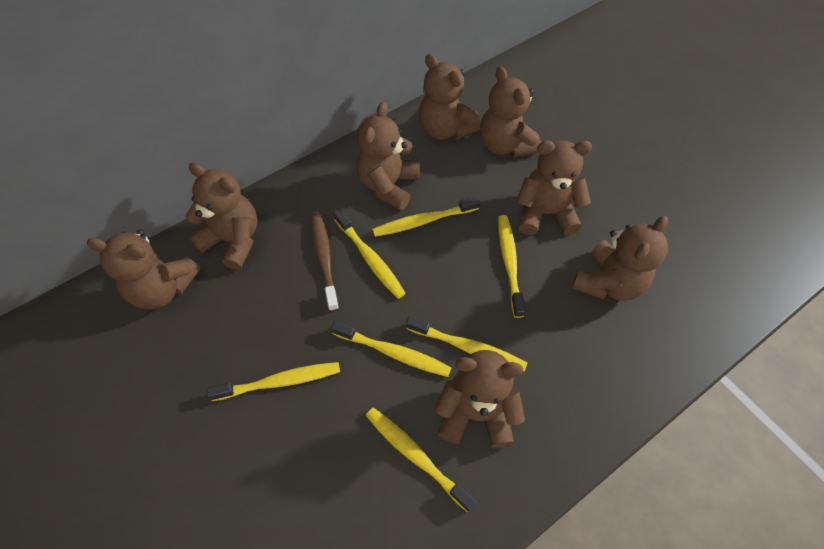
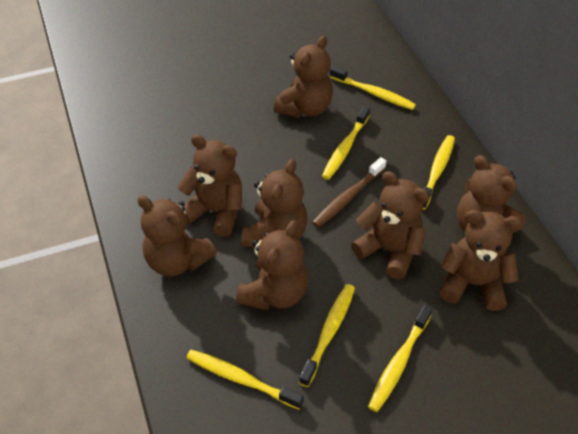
yellow toothbrush: [206,362,340,401] [331,321,452,377] [333,209,406,299] [366,407,476,512] [373,196,480,237] [406,316,527,372] [498,215,525,318] = 7 -> [186,350,304,410] [299,284,355,387] [322,106,370,180] [330,66,416,110] [368,305,433,412] [422,135,455,210] = 6

